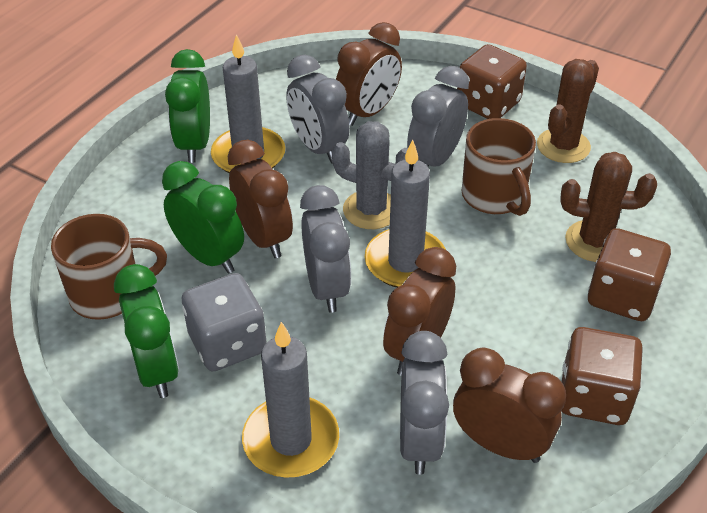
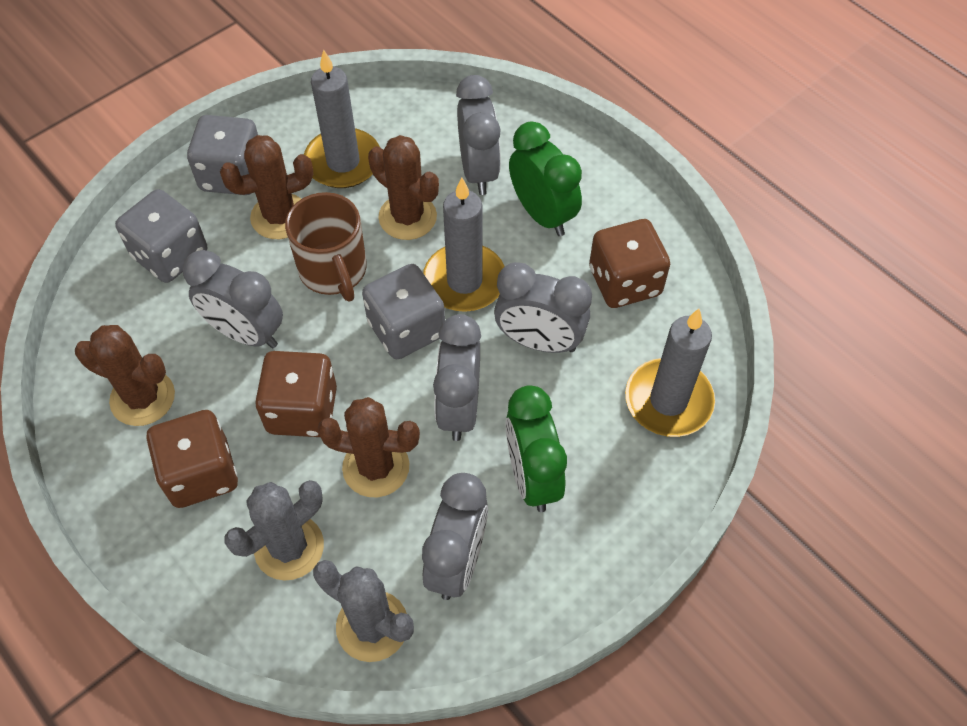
brown cactus: [537,59,599,163] [561,152,657,262] = 2 -> [75,325,175,426] [220,135,313,239] [318,397,420,497] [368,135,439,240] = 4
brown clock: [227,140,293,258] [336,22,402,126] [383,247,456,376] [453,347,566,463] = 4 -> none = 0
brown mug: [51,214,167,320] [462,118,536,216] = 2 -> [285,192,367,302] = 1
green clock: [114,264,179,398] [162,161,244,274] [165,49,210,163] = 3 -> [506,385,567,512] [509,121,582,236] = 2
grey cactus: [332,121,408,229] = 1 -> [224,480,324,581] [313,560,414,662] = 2
grey clock: [286,55,350,164] [300,185,351,313] [400,331,449,475] [407,66,469,167] = 4 -> [183,250,283,348] [422,473,488,600] [433,314,481,441] [456,75,501,195] [494,262,592,353] = 5
grey dice: [182,273,267,371] = 1 -> [115,189,207,283] [187,115,258,195] [362,264,445,359] = 3

